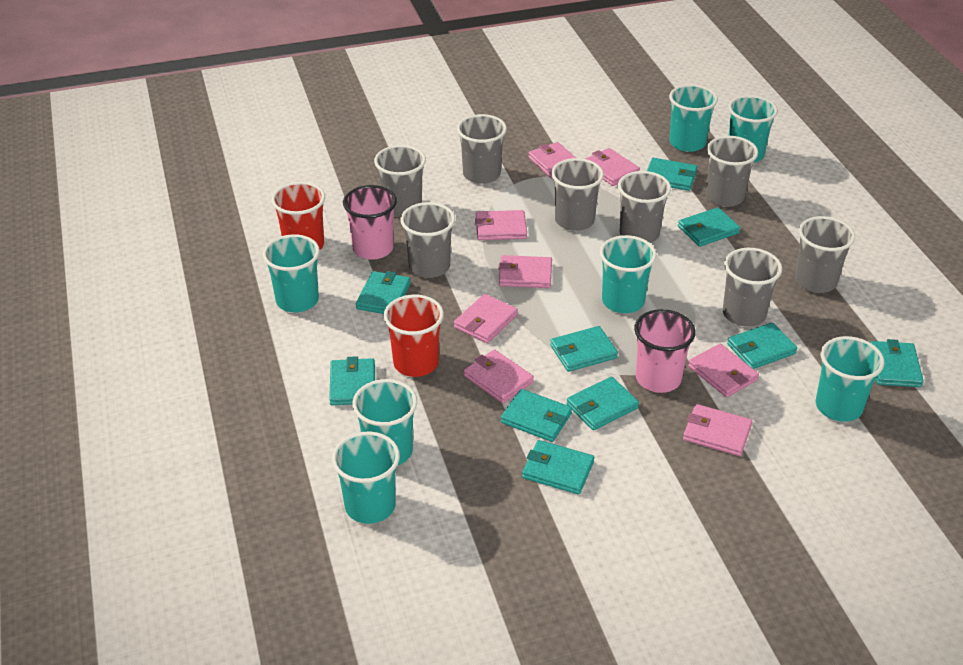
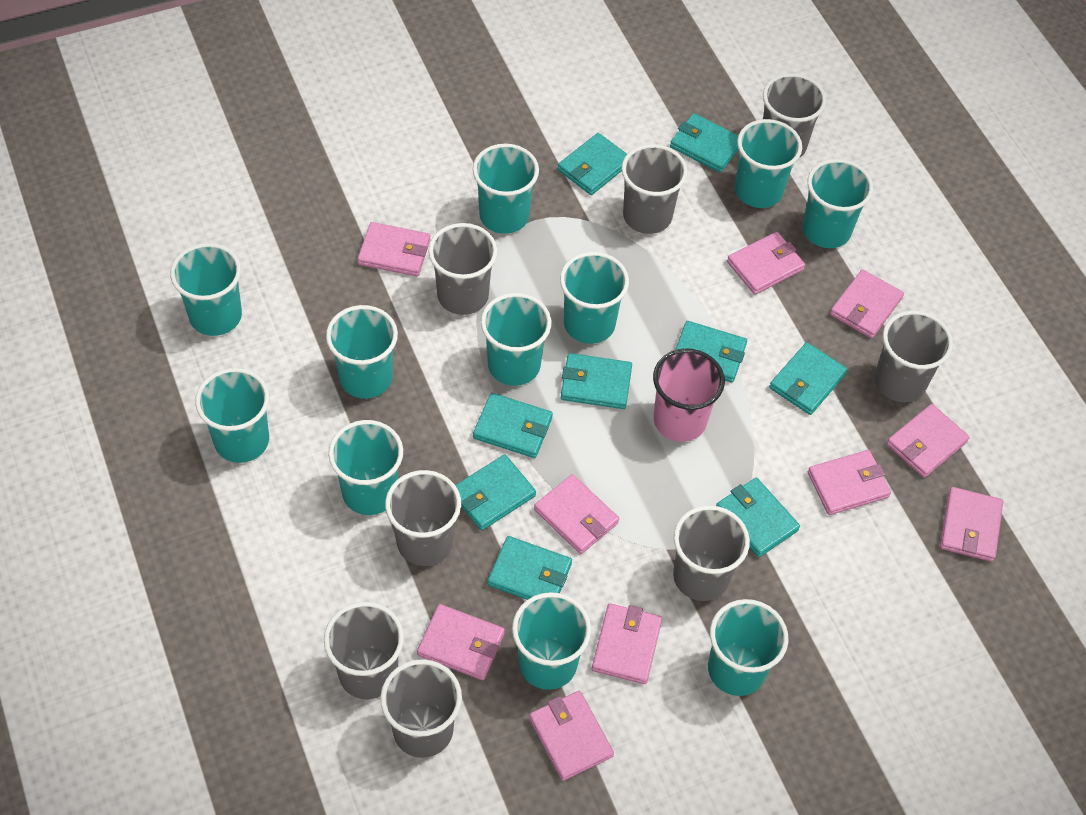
pink cup: [343,185,397,260] [634,309,696,393] = 2 -> [653,348,725,442] = 1
pink wallet: [454,294,518,343] [464,349,534,403] [475,210,527,240] [498,255,552,288] [528,142,576,180] [585,148,640,186] [683,404,753,456] [688,344,759,397] = 8 -> [358,222,431,277] [417,604,505,680] [529,691,614,781] [534,474,619,554] [592,603,662,684] [727,232,805,294] [808,450,891,515] [830,269,904,338] [887,404,970,478] [940,487,1003,562] = 10
red cup: [271,182,325,249] [384,295,444,377] = 2 -> none = 0
turquoise cup: [263,234,320,312] [332,432,400,524] [352,379,417,466] [600,235,657,313] [669,84,718,152] [728,95,778,162] [816,336,884,422] = 7 -> [170,243,242,336] [195,368,269,463] [326,305,398,399] [328,420,403,515] [473,144,539,234] [481,293,551,386] [512,592,591,690] [560,252,629,344] [708,599,788,696] [735,119,802,208] [802,159,873,248] = 11
turquoise wallet: [329,356,375,405] [356,271,411,314] [501,389,572,442] [522,440,595,495] [550,326,618,372] [567,376,639,431] [647,158,697,191] [678,207,740,247] [727,322,797,369] [870,339,924,387] = 10 -> [455,454,536,531] [473,393,553,458] [488,536,572,600] [558,133,627,195] [561,353,632,409] [670,113,739,173] [675,321,747,383] [716,478,800,557] [769,342,848,415] = 9

